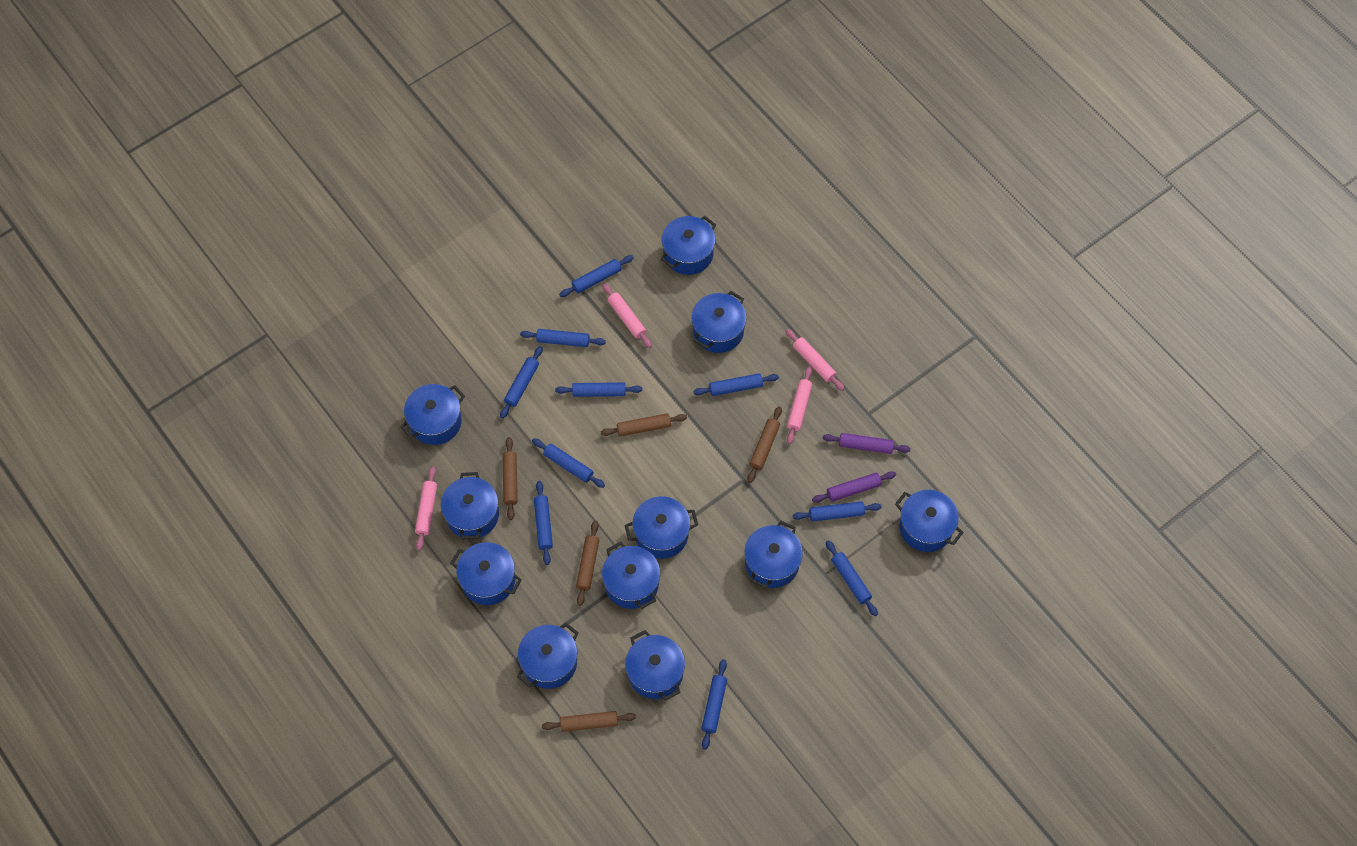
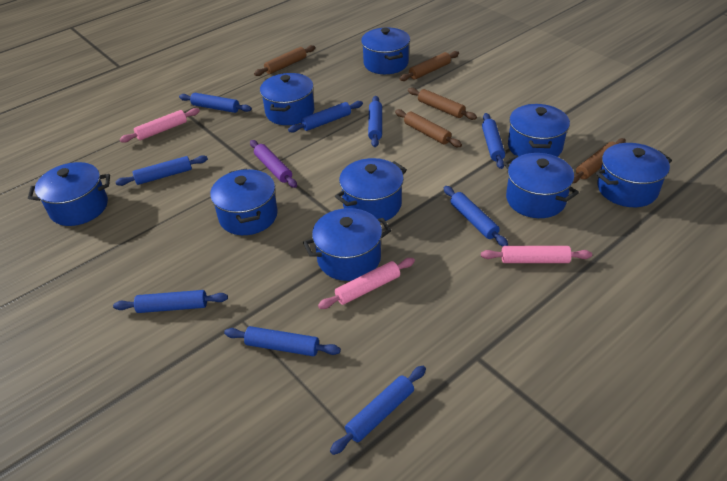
blue pot: [400,384,465,445] [441,472,499,539] [451,542,522,605] [517,623,578,689] [602,542,660,609] [625,496,698,559] [625,630,685,701] [661,216,716,275] [691,291,747,353] [744,521,803,589] [895,490,964,552] = 11 -> [28,162,110,226] [210,168,278,235] [260,73,314,125] [303,208,391,281] [335,158,407,221] [361,27,410,74] [503,153,579,218] [508,104,570,157] [596,143,672,207] = 9
blue rolling pin: [500,346,543,419] [520,329,606,347] [532,438,605,488] [534,481,553,565] [555,382,642,397] [559,255,634,297] [693,373,779,396] [702,659,727,750] [793,501,882,522] [826,540,878,616] = 10 -> [113,290,228,313] [115,155,208,186] [179,93,252,113] [224,326,341,356] [288,101,363,133] [330,366,426,455] [368,96,382,147] [444,186,508,246] [482,113,505,169] = 9
pink rolling pin: [415,466,437,550] [602,283,652,348] [785,329,844,391] [787,366,812,444] = 4 -> [120,108,200,143] [318,258,415,309] [481,246,592,263] = 3
purple rolling pin: [812,472,896,503] [822,433,910,454] = 2 -> [250,140,297,188] = 1

